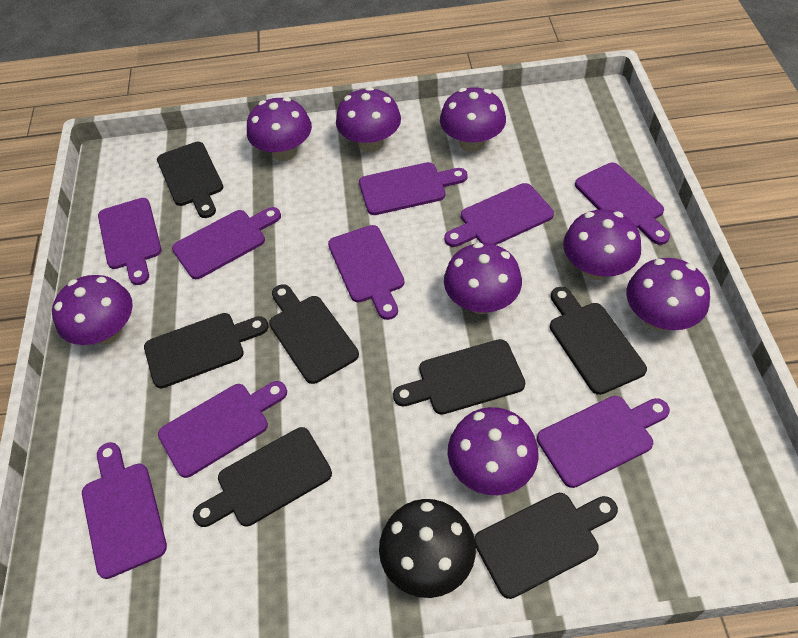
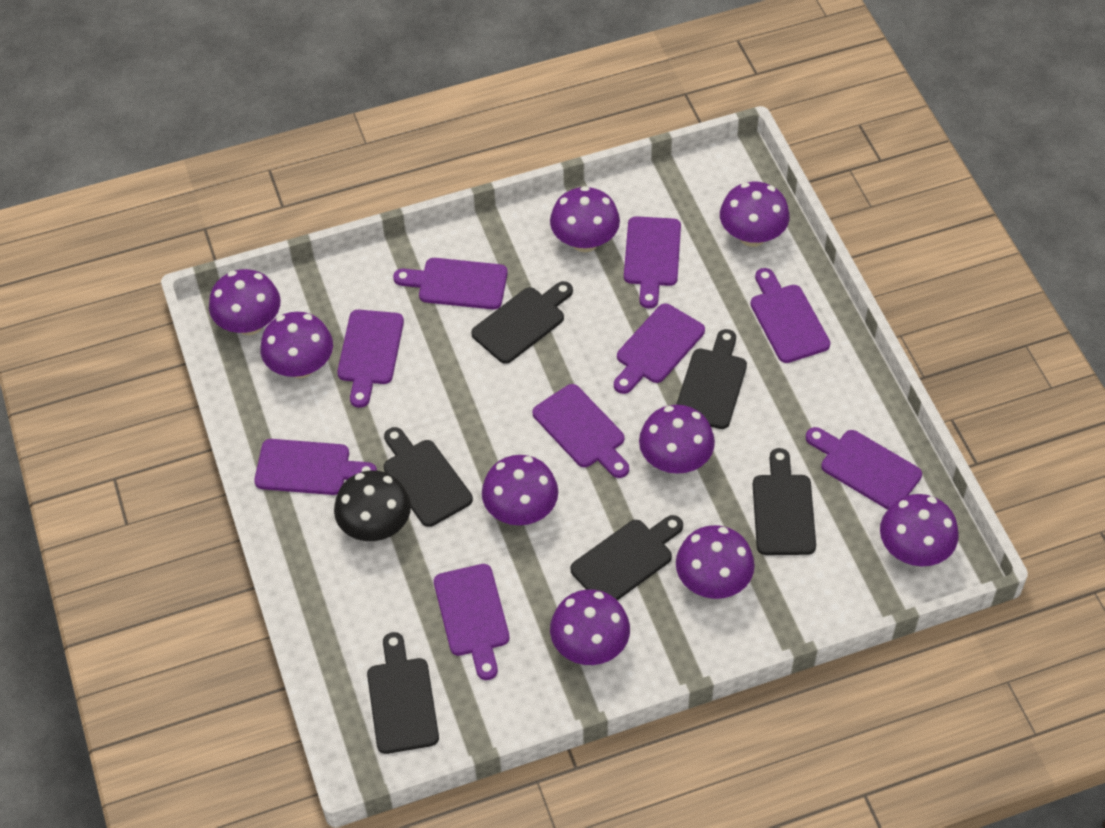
black cutting board: [144,313,268,388] [157,142,223,218] [193,427,332,527] [269,284,359,384] [393,339,525,415] [474,493,618,599] [550,287,647,395] = 7 -> [367,632,439,754] [384,427,473,527] [471,281,573,364] [570,515,683,600] [676,329,747,429] [753,448,816,555] = 6
purple mushroom: [52,275,133,345] [247,97,312,161] [336,87,401,152] [440,87,506,152] [444,242,522,314] [448,407,539,495] [563,209,641,280] [626,258,710,331] = 8 -> [209,269,281,335] [260,312,333,378] [482,455,558,525] [550,186,620,252] [550,589,630,665] [639,405,715,474] [676,525,755,599] [720,181,790,247] [880,494,959,566] = 9

